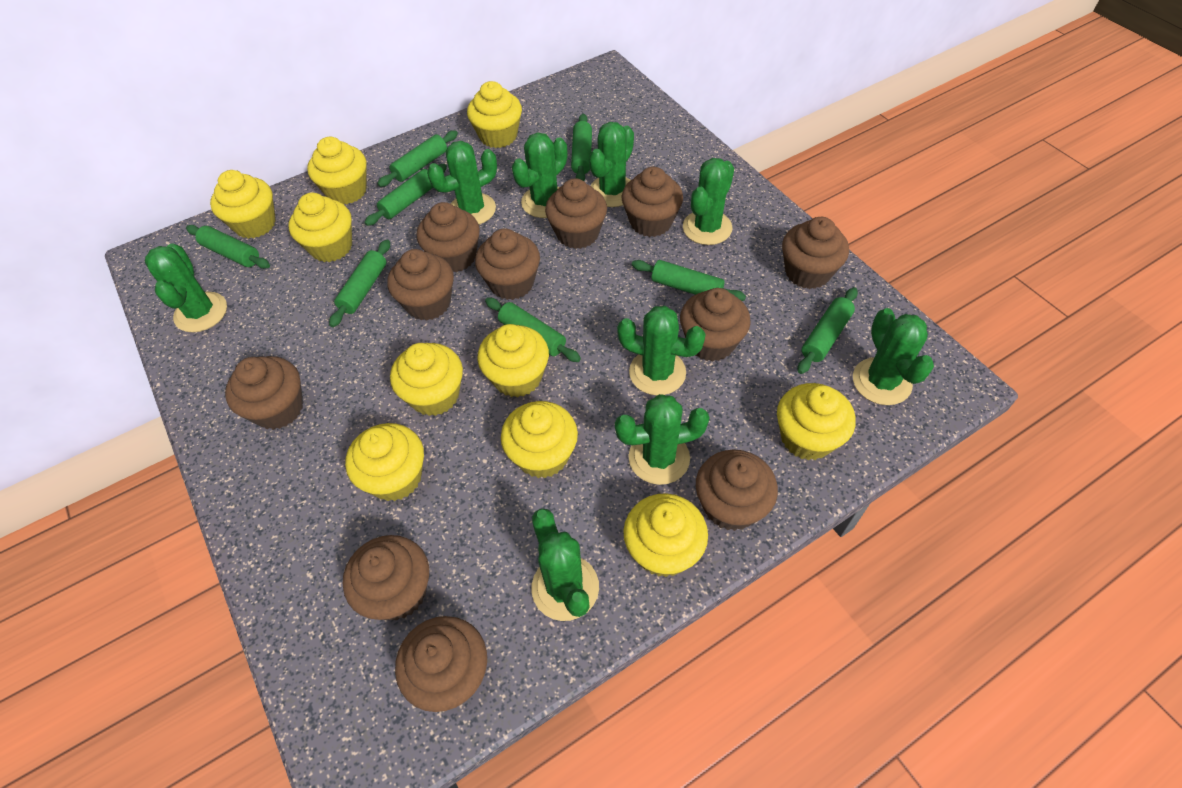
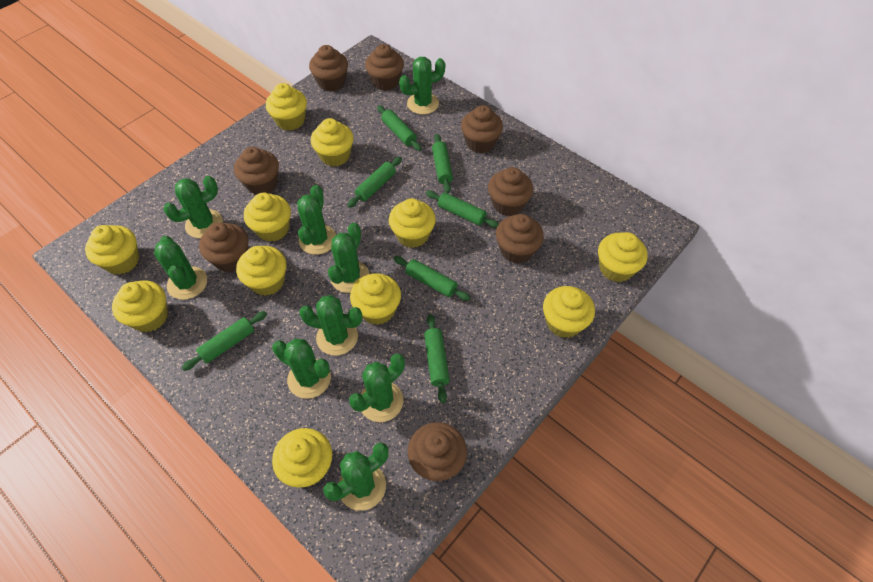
brown cupcake: [225,356,303,430] [343,535,429,620] [388,249,454,321] [395,616,487,712] [417,202,480,272] [475,228,540,300] [545,178,607,249] [622,167,683,237] [680,288,751,362] [696,450,778,531] [782,217,849,289] = 11 -> [199,222,248,272] [234,147,279,195] [309,45,348,92] [365,44,404,91] [408,422,467,481] [461,105,503,153] [488,167,533,216] [496,214,544,263] = 8
green rolling pin: [186,225,270,269] [329,240,390,327] [364,164,447,226] [377,130,458,187] [485,298,581,362] [571,114,592,181] [632,260,746,301] [797,287,858,374] = 8 -> [182,311,267,371] [347,157,402,208] [377,105,422,151] [394,256,470,301] [424,314,450,403] [426,191,499,228] [432,134,453,193] = 7
yellow cupcake: [210,170,276,239] [289,193,352,262] [307,137,367,204] [345,423,424,501] [390,343,463,416] [467,81,522,148] [477,324,549,398] [501,401,578,478] [623,493,708,577] [777,383,856,460] = 10 -> [85,225,139,275] [112,280,168,332] [236,246,286,296] [244,193,291,242] [266,83,307,131] [272,428,332,488] [311,118,354,166] [350,273,401,325] [389,198,436,248] [543,286,595,338] [598,232,648,282] = 11

